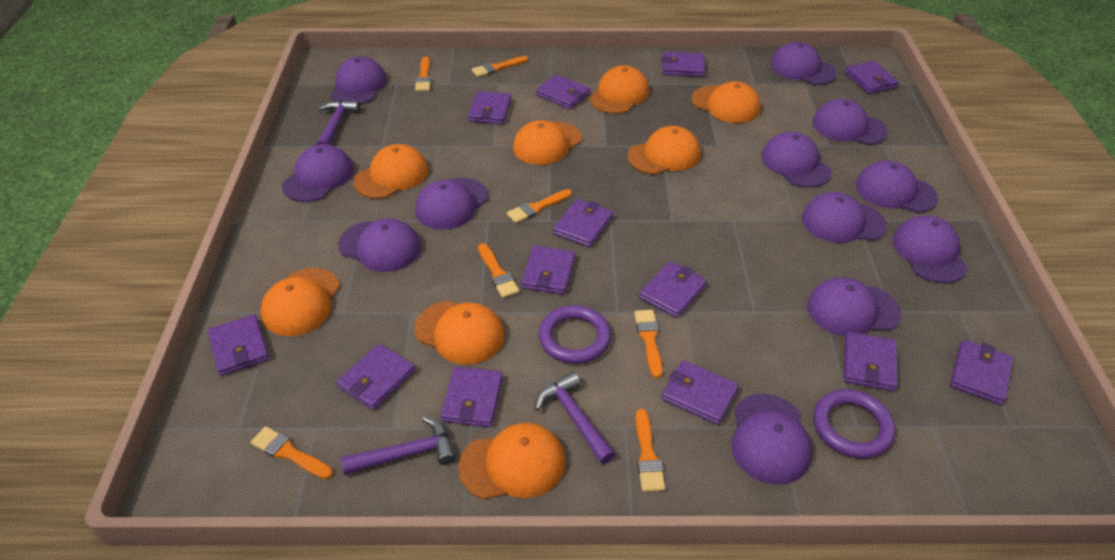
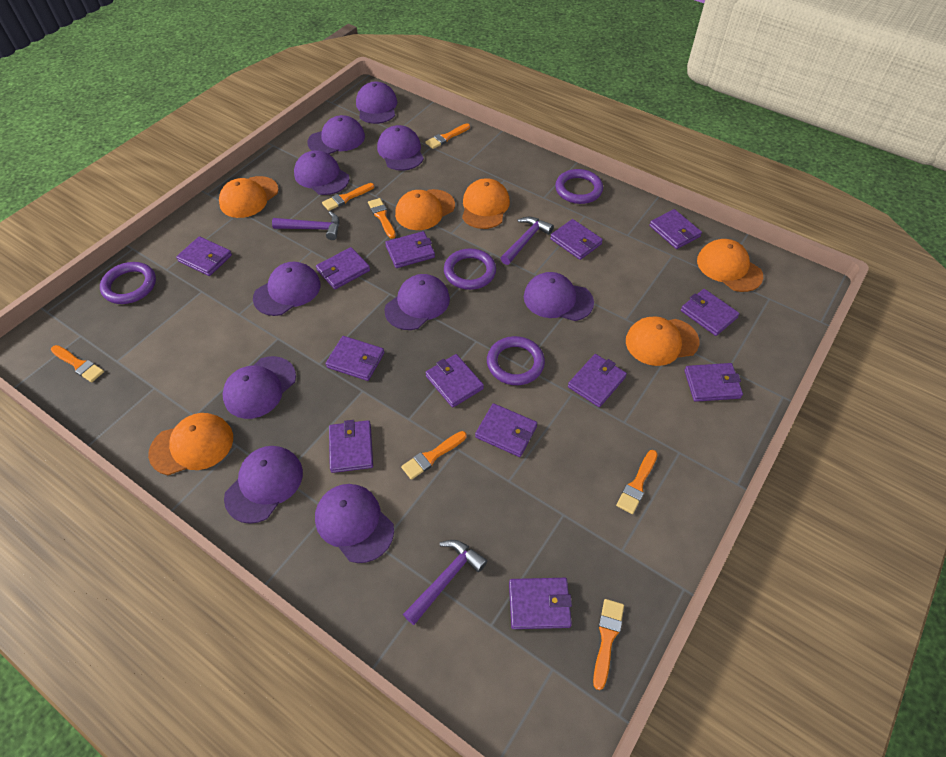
orange cap: [261,268,340,336] [353,144,428,199] [414,301,504,365] [458,423,566,499] [513,120,582,165] [589,66,649,114] [627,126,701,175] [691,81,760,123] = 8 -> [148,413,233,475] [219,176,278,218] [395,189,455,230] [462,178,510,229] [626,316,699,366] [697,239,763,292] = 6
purple cap: [282,144,354,202] [331,57,387,105] [338,219,421,272] [415,178,489,230] [731,394,812,485] [761,132,832,188] [770,42,837,85] [802,192,887,243] [807,277,901,336] [813,99,888,145] [856,160,938,213] [892,215,968,283] = 12 -> [222,356,296,419] [224,446,303,524] [253,262,321,316] [294,150,349,195] [307,115,365,154] [315,484,394,563] [356,81,397,124] [377,125,424,171] [384,274,450,330] [524,272,594,321] = 10
purple ring: [539,305,611,364] [813,389,895,459] = 2 -> [100,262,156,304] [444,248,496,290] [487,336,545,385] [555,169,603,204] = 4

